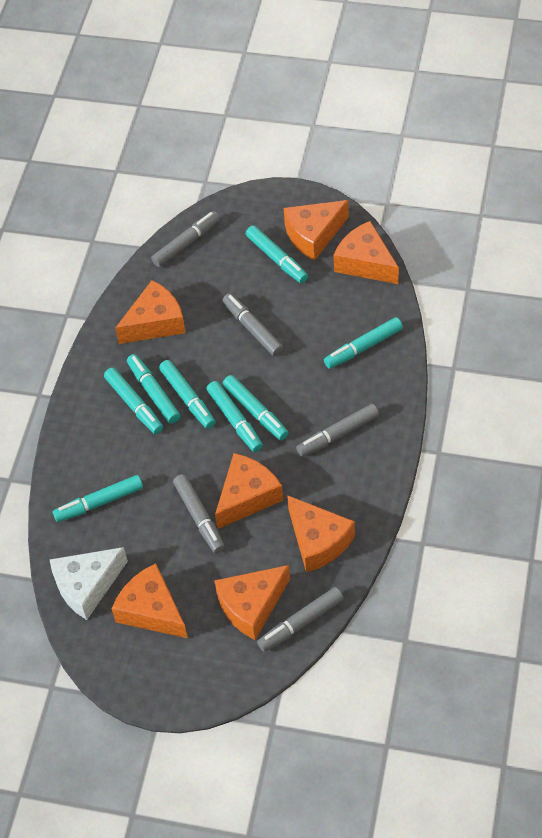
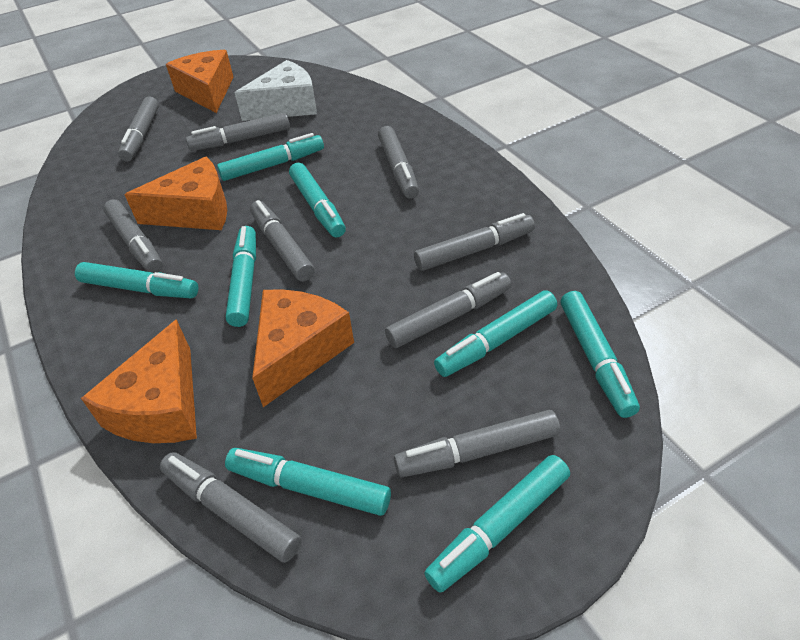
grey marker: [151,211,220,267] [173,474,225,554] [223,293,283,356] [257,587,344,652] [296,404,379,457] = 5 -> [103,199,163,273] [118,97,159,162] [160,452,301,563] [186,113,290,151] [250,200,315,282] [378,126,419,199] [385,272,511,348] [394,410,560,477] [414,213,535,271] = 9
orange cheese: [112,563,188,638] [115,280,186,344] [214,565,290,640] [215,453,283,529] [284,200,349,261] [287,495,355,572] [334,221,399,284] = 7 -> [81,319,197,443] [124,157,227,230] [166,50,234,113] [252,289,354,407] = 4

